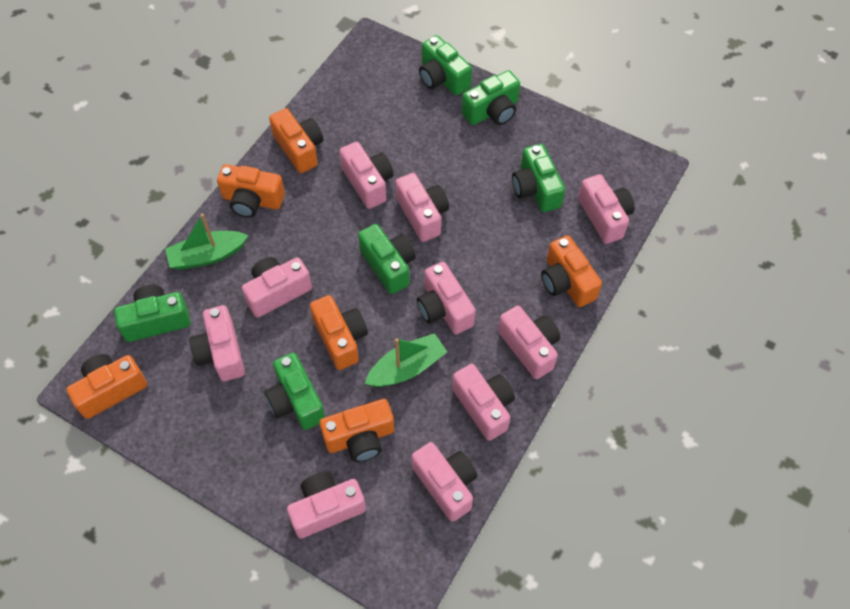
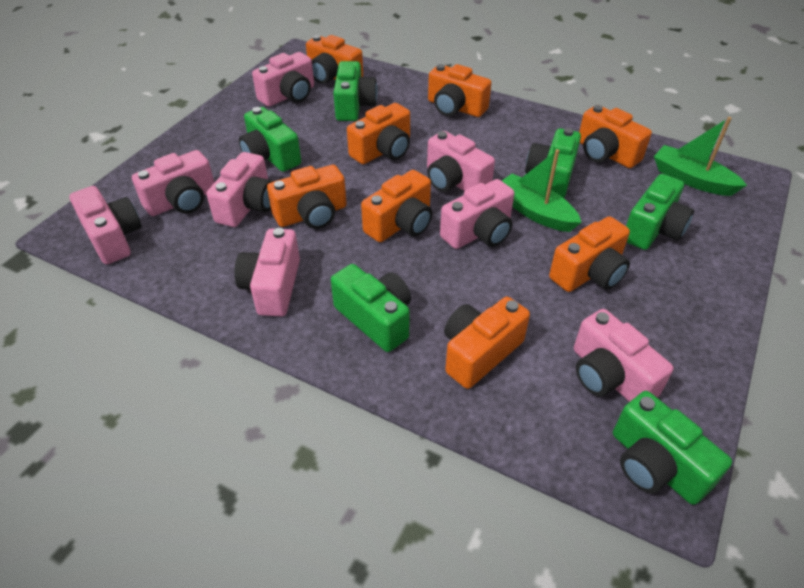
orange camera: [67,354,147,419] [217,164,285,218] [269,108,323,173] [310,295,368,370] [319,399,394,462] [541,235,602,307] = 6 -> [267,165,347,229] [306,35,363,84] [347,103,410,164] [361,170,432,242] [428,64,491,117] [444,297,530,389] [549,216,630,292] [579,105,652,168] = 8
pink camera: [190,305,245,381] [242,257,312,318] [287,472,366,539] [339,142,393,209] [395,173,449,242] [412,442,477,522] [417,262,476,334] [452,364,515,441] [498,306,560,379] [578,174,635,244] = 10 -> [69,186,142,264] [132,150,214,216] [206,152,273,227] [234,228,300,316] [252,52,314,107] [427,131,495,192] [440,179,514,249] [574,309,674,402] = 8

